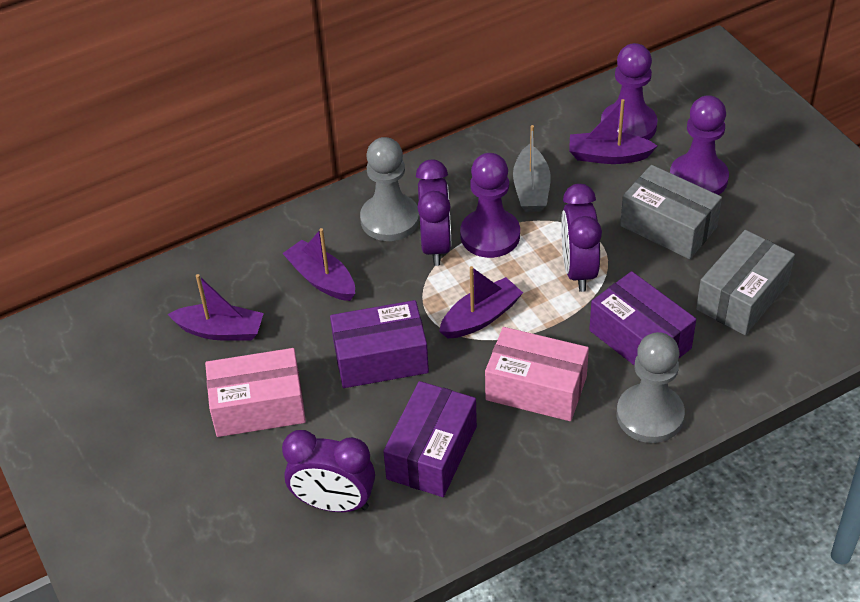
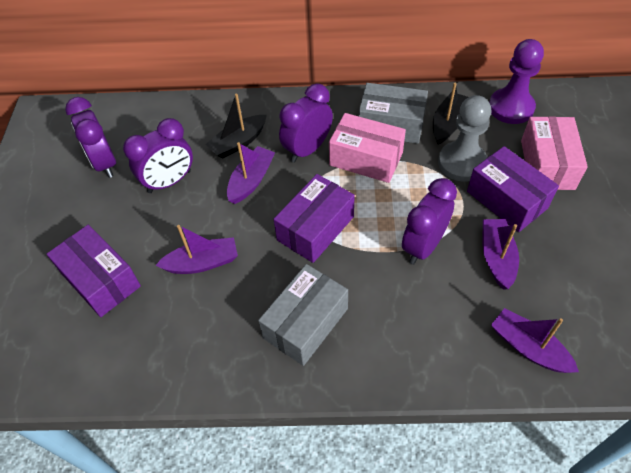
black boat: none = 0 -> [205,94,267,159] [433,83,469,144] = 2
grey boat: [513,125,551,212] = 1 -> none = 0
grey pawn: [360,137,420,241] [617,332,685,443] = 2 -> [438,95,491,182] = 1
purple clock: [282,430,375,512] [416,160,451,266] [561,184,602,292] = 3 -> [65,97,116,178] [123,118,193,193] [279,83,333,163] [402,178,457,264] = 4
purple pawn: [460,153,520,258] [601,43,657,140] [670,95,729,195] = 3 -> [489,39,544,124] = 1

